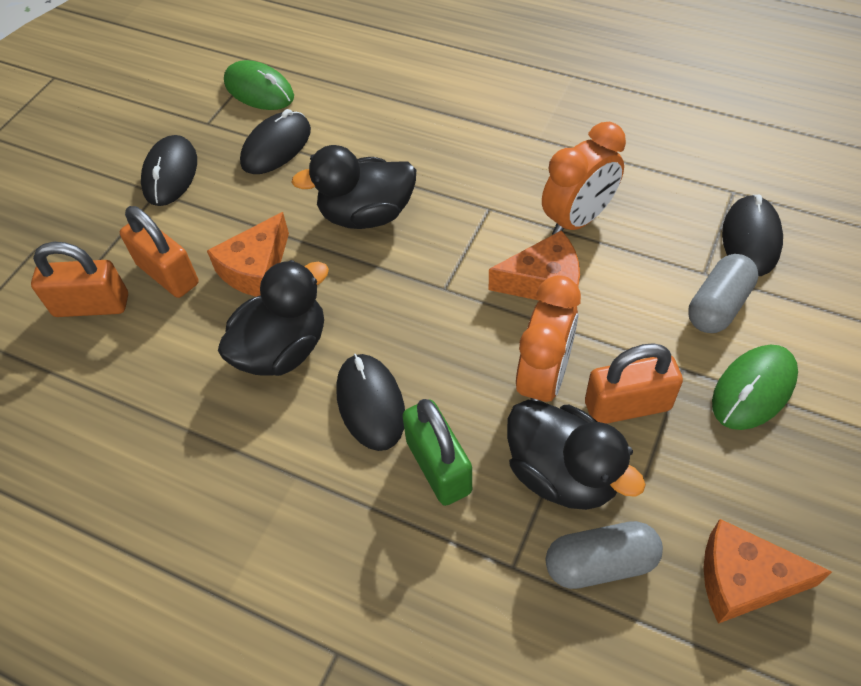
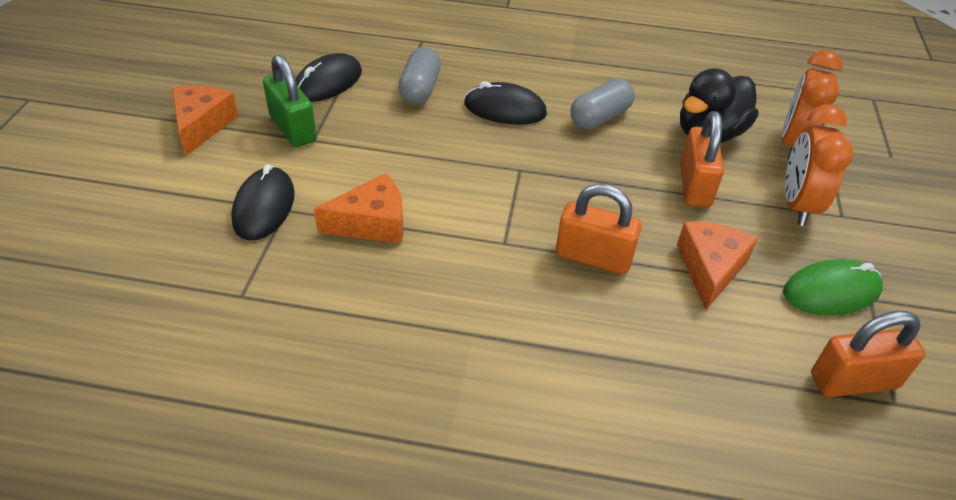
black duck: [218,260,329,376] [291,145,416,229] [507,400,646,510] = 3 -> [680,68,758,143] = 1
black mouse: [141,135,197,206] [240,109,311,174] [336,354,405,451] [722,195,783,276] = 4 -> [231,164,295,240] [296,53,362,102] [464,81,547,125] = 3
green mouse: [224,60,294,110] [712,345,798,430] = 2 -> [783,259,883,315] = 1

